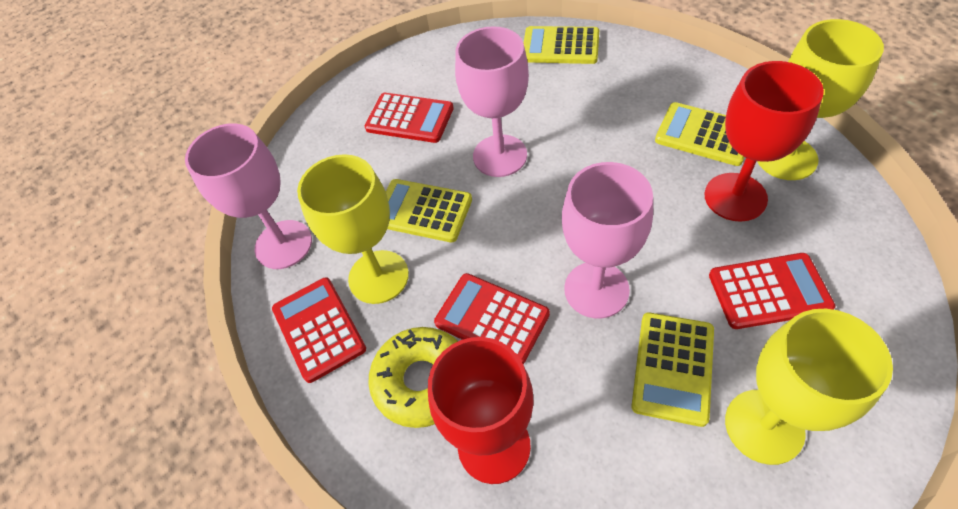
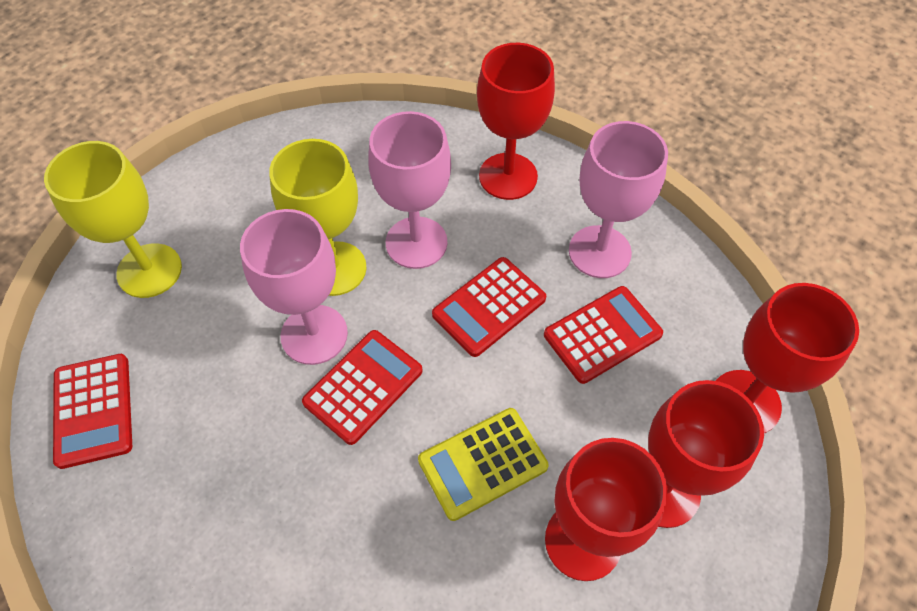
red goblet: [428,337,534,484] [705,61,824,222] = 2 -> [477,43,555,200] [545,438,667,581] [648,380,764,528] [716,283,859,433] = 4
yellow calculator: [386,179,472,242] [524,26,599,64] [631,312,714,427] [655,102,744,166] = 4 -> [418,408,549,521] = 1
yellow donut: [369,327,458,428] = 1 -> none = 0
yellow goblet: [297,154,409,304] [725,309,893,465] [757,19,884,180] = 3 -> [44,141,182,298] [269,139,367,296] = 2

